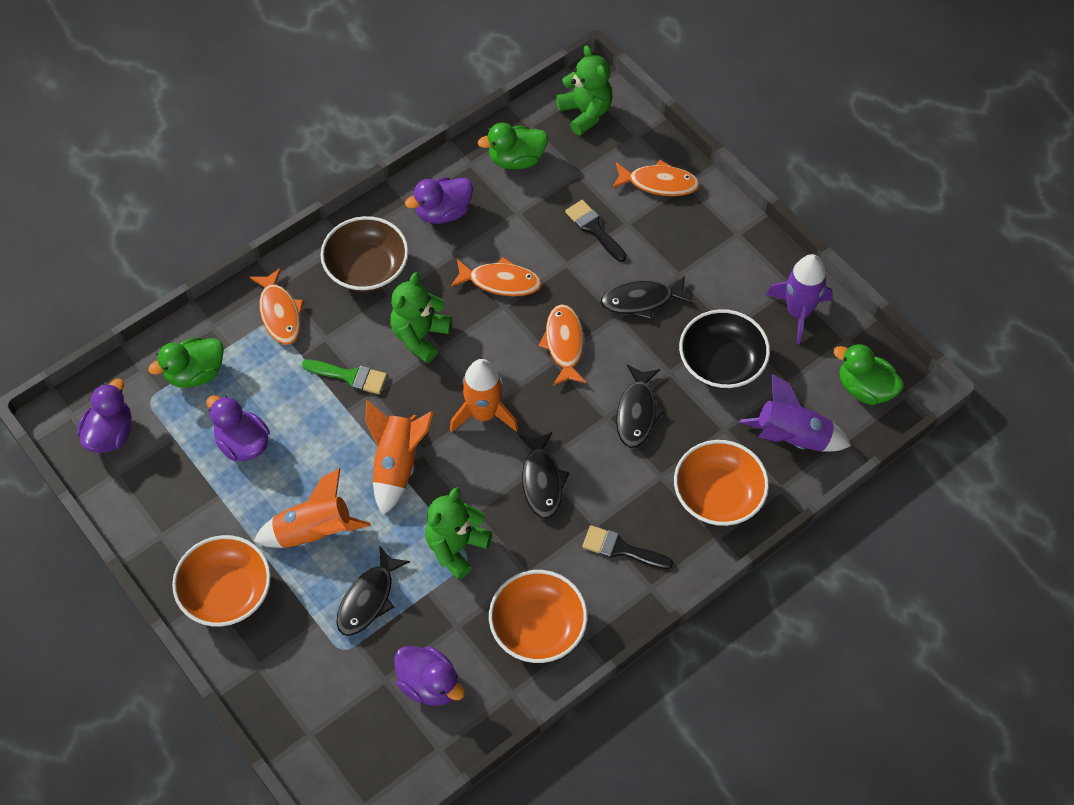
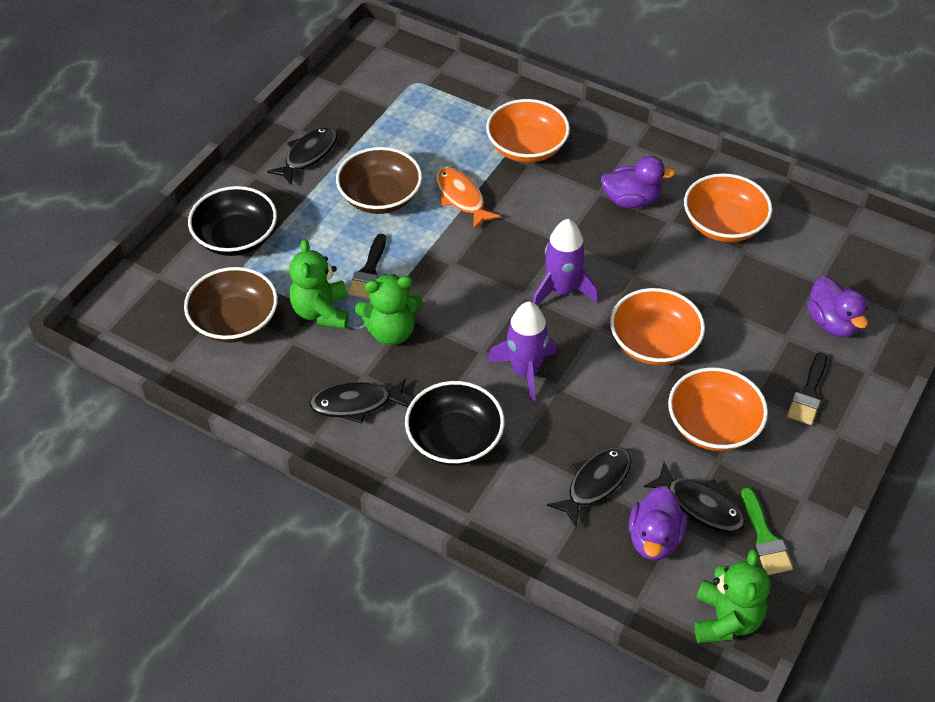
black bowl: [679,309,770,389] = 1 -> [188,186,277,256] [405,381,504,466] = 2
brown bowl: [321,216,409,292] = 1 -> [184,267,278,343] [336,147,422,214] = 2
green duck: [148,337,224,388] [477,123,548,169] [833,344,904,405] = 3 -> none = 0
orange bowl: [172,535,271,627] [489,570,588,663] [674,440,769,526] = 3 -> [486,99,570,163] [610,288,705,365] [668,367,768,451] [684,173,772,242] = 4
orange fish: [250,268,304,345] [451,257,542,296] [538,304,587,386] [612,160,700,196] = 4 -> [435,167,501,230] = 1
orange rocket: [254,468,371,548] [365,400,434,515] [450,359,518,432] = 3 -> none = 0
purple duck: [77,379,132,453] [207,395,270,461] [394,646,465,706] [405,177,473,224] = 4 -> [601,156,676,208] [629,486,687,560] [807,276,868,337] = 3

